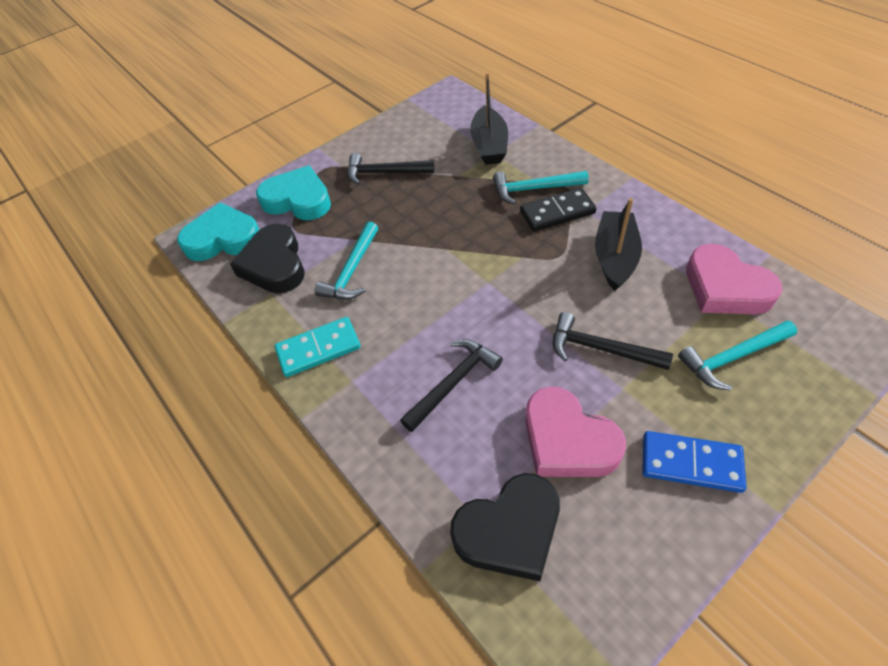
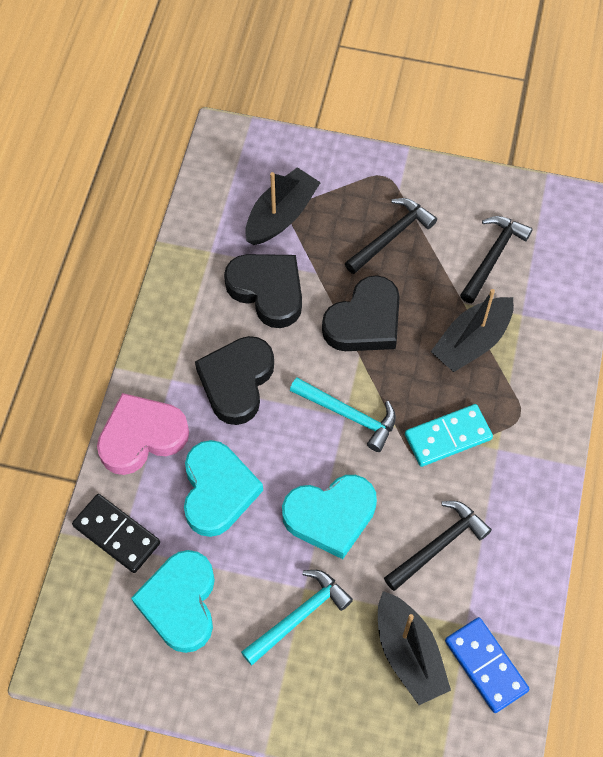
black boat: [470,73,508,165] [595,198,642,291] = 2 -> [245,167,321,245] [378,591,451,705] [431,289,514,372] = 3
black heart: [230,224,305,293] [450,473,560,582] = 2 -> [195,336,274,425] [224,254,302,328] [322,275,400,351] = 3
pink heart: [525,387,626,477] [686,244,783,314] = 2 -> [97,393,189,475] = 1
turquoise hammer: [315,221,378,300] [493,171,589,205] [678,320,797,391] = 3 -> [241,570,353,665] [290,377,396,452] = 2
turquoise heart: [177,203,259,261] [256,166,331,220] = 2 -> [131,550,215,653] [184,440,263,537] [282,475,377,559] = 3

